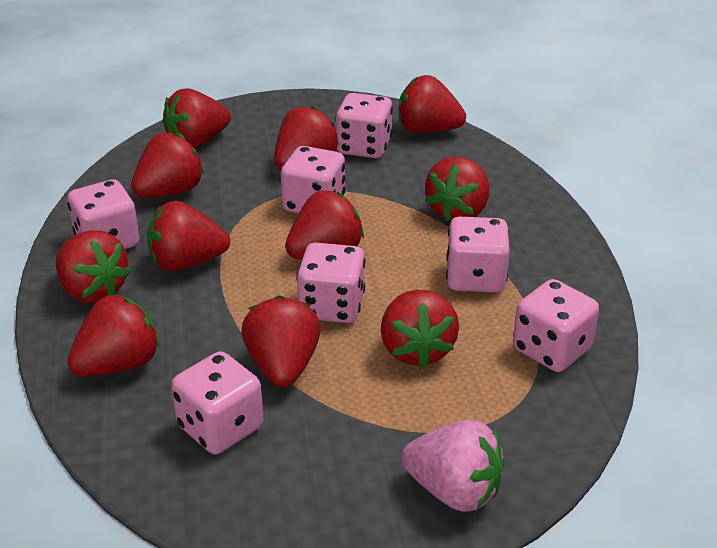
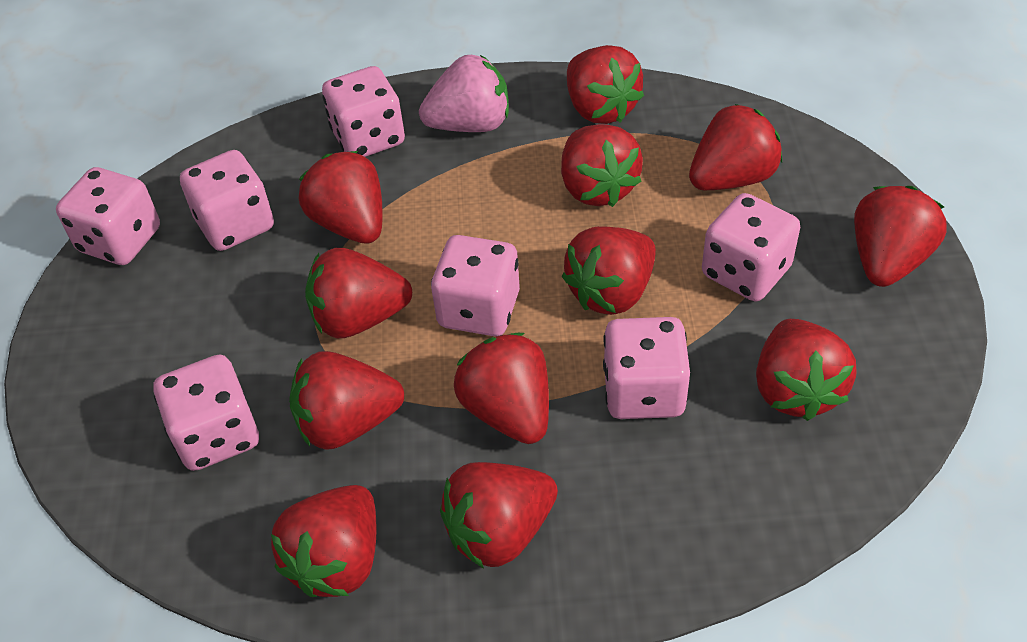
red strawberry: [55,230,131,303] [67,295,160,376] [131,132,204,198] [147,201,230,271] [162,88,231,148] [241,295,321,387] [274,106,339,170] [285,190,364,259] [381,290,459,368] [399,75,466,133] [425,156,489,221] = 11 -> [271,485,377,597] [289,351,404,450] [299,151,383,244] [305,248,412,338] [440,462,558,569] [454,333,549,444] [561,124,643,207] [562,226,656,315] [567,45,644,124] [689,104,782,190] [756,319,857,421] [854,186,947,287] = 12

